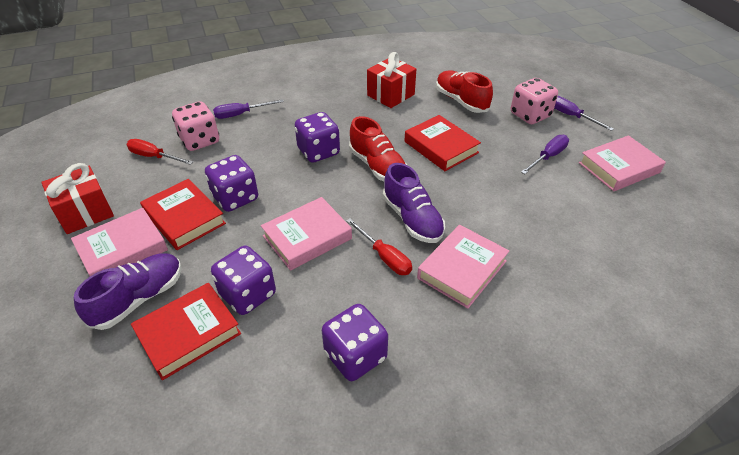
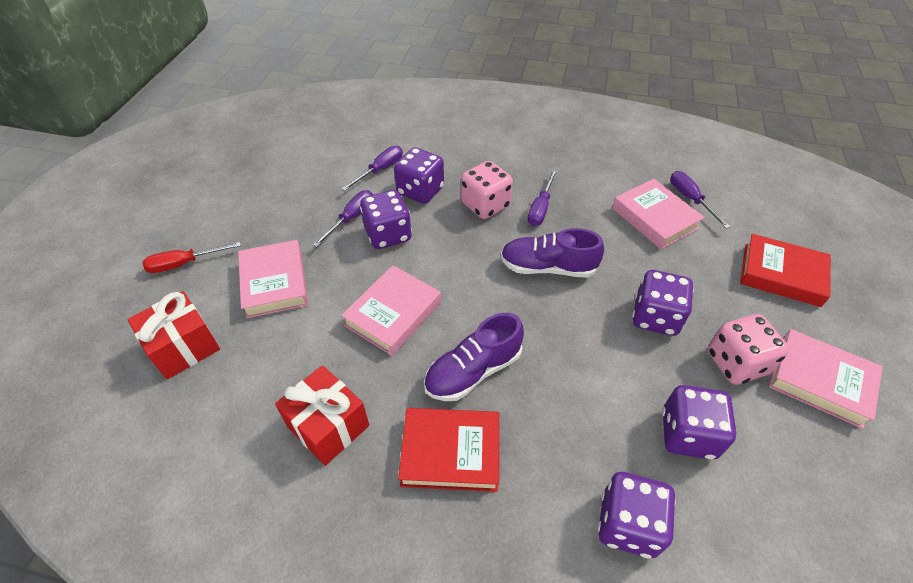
purple dice: [205,155,258,212] [211,246,276,315] [295,112,340,163] [322,304,388,381] = 4 -> [360,190,412,249] [394,147,444,204] [598,472,676,558] [632,270,694,336] [662,385,736,460] = 5
purple screwdriver: [213,99,284,119] [521,135,569,174] [554,96,614,131] = 3 -> [313,190,373,247] [341,146,403,191] [527,169,557,226] [670,171,730,229] = 4
red book: [131,283,241,380] [140,179,226,250] [405,115,481,171] = 3 -> [398,408,499,492] [740,234,831,307] = 2
red screwdriver: [126,139,193,165] [346,218,412,275] = 2 -> [142,242,241,273] = 1
red shoe: [349,116,407,181] [436,70,493,113] = 2 -> none = 0

